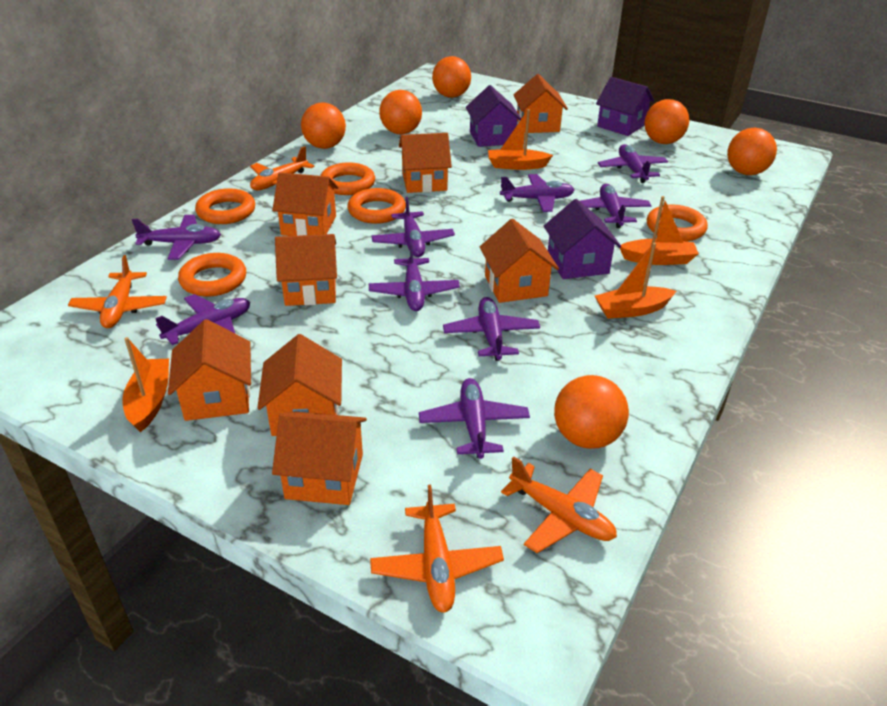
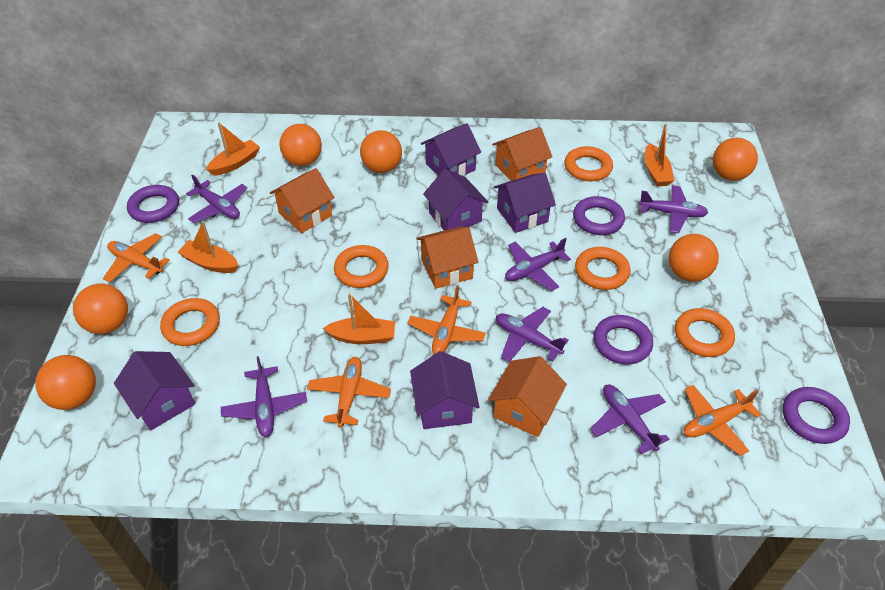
orange house: [168,319,251,421] [257,334,342,436] [272,172,338,236] [272,412,367,505] [275,234,337,306] [399,133,452,193] [480,219,559,303] [514,74,568,133] = 8 -> [270,168,335,233] [416,227,478,289] [488,356,567,437] [492,127,552,181] = 4
purple house: [466,85,522,147] [544,199,621,279] [596,77,655,136] = 3 -> [114,351,195,431] [410,351,479,429] [421,123,481,176] [423,169,488,230] [494,173,556,233] = 5
purple plane: [132,215,221,260] [155,294,250,345] [369,241,460,311] [371,197,455,257] [419,378,530,459] [443,297,540,361] [500,174,574,212] [580,184,651,228] [598,144,668,183] = 9 -> [186,174,247,223] [221,356,307,437] [496,307,569,362] [505,238,571,291] [590,385,669,454] [638,186,708,233] = 6
purple ring: none = 0 -> [127,185,179,223] [573,196,625,235] [593,315,653,365] [783,387,850,444] = 4

